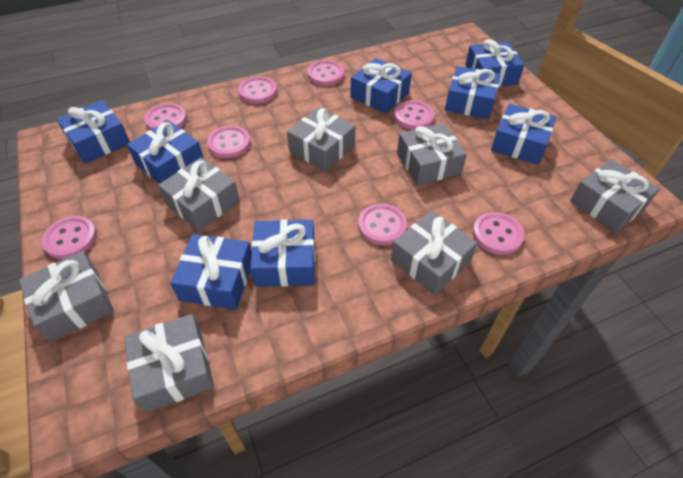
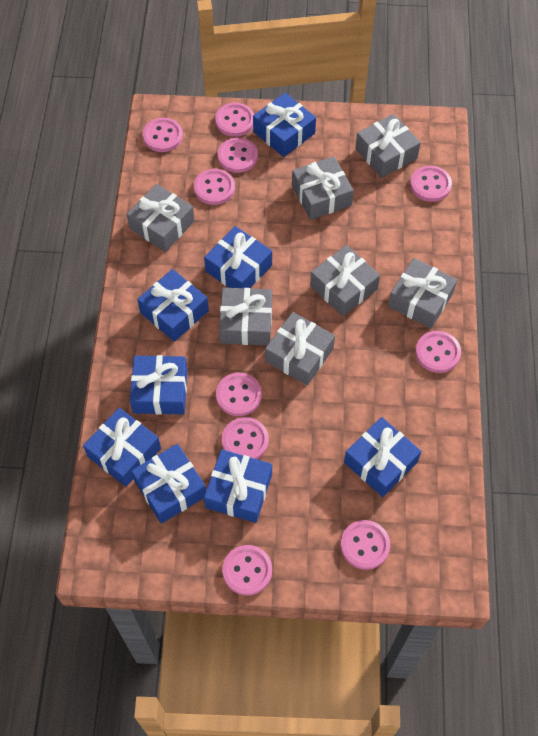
pink button: [42,216,97,259] [144,103,187,130] [207,126,251,158] [238,77,277,104] [307,60,344,86] [358,204,407,245] [394,100,435,130] [473,212,524,255] = 8 -> [143,118,183,152] [194,169,235,205] [215,103,254,137] [216,373,262,416] [218,138,258,173] [222,417,269,459] [222,545,272,596] [341,520,390,570] [410,166,452,202] [415,331,461,373] = 10

